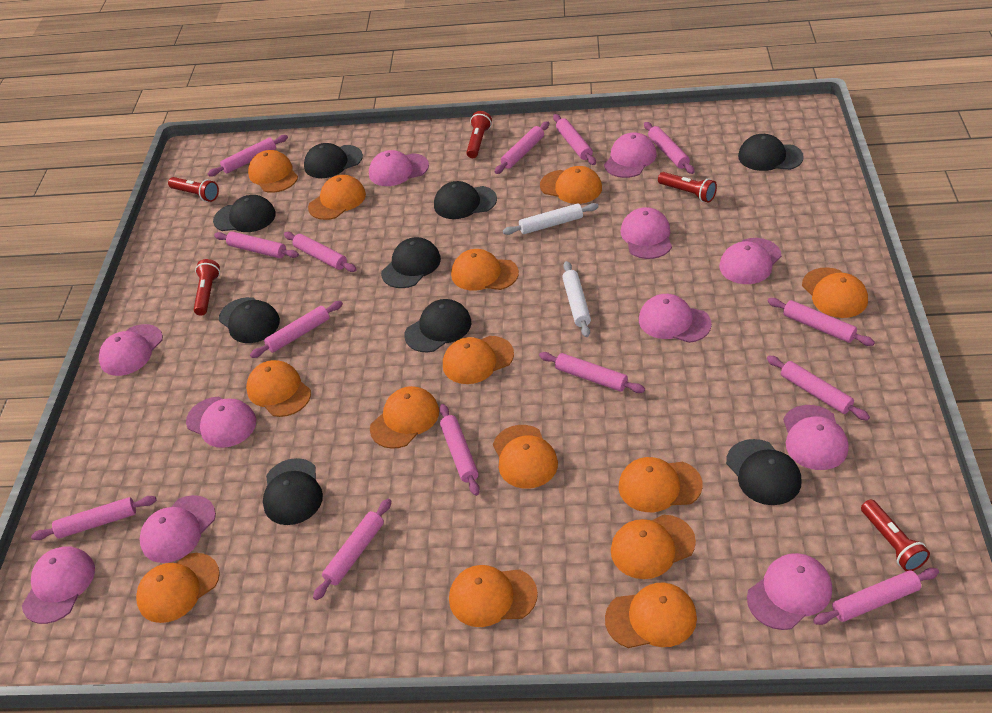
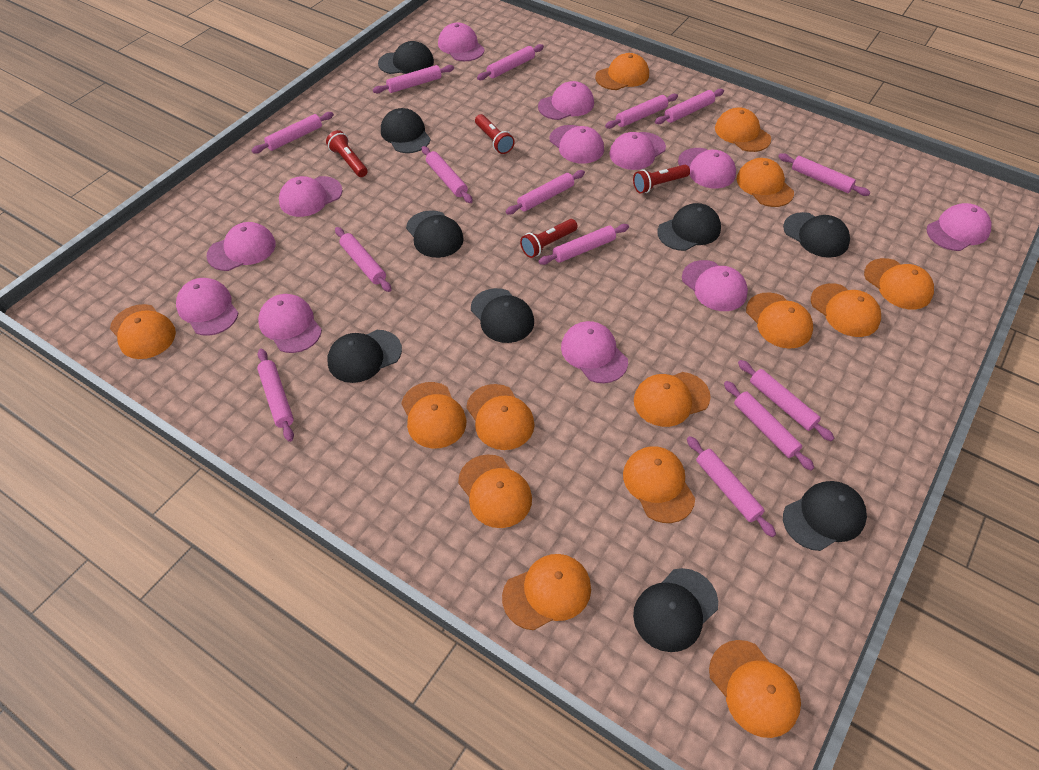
pink cap: [22,546,95,624] [99,324,163,376] [140,495,216,563] [186,397,256,448] [369,150,429,186] [604,132,656,178] [621,207,672,259] [639,294,712,343] [719,238,782,284] [747,553,832,630] [783,405,849,470] = 11 -> [176,278,238,336] [207,222,276,271] [258,294,322,353] [279,176,342,217] [438,22,485,61] [538,81,594,120] [550,125,604,164] [561,321,628,383] [609,132,666,170] [678,148,736,188] [682,260,748,311] [927,203,991,251] = 12
red flashlight: [168,177,219,202] [194,259,220,316] [466,111,492,158] [658,172,717,203] [861,499,930,571] = 5 -> [326,130,368,177] [475,114,515,154] [520,219,578,258] [633,165,690,194] = 4
white rolling pin: [503,203,599,235] [562,261,591,337] = 2 -> none = 0

